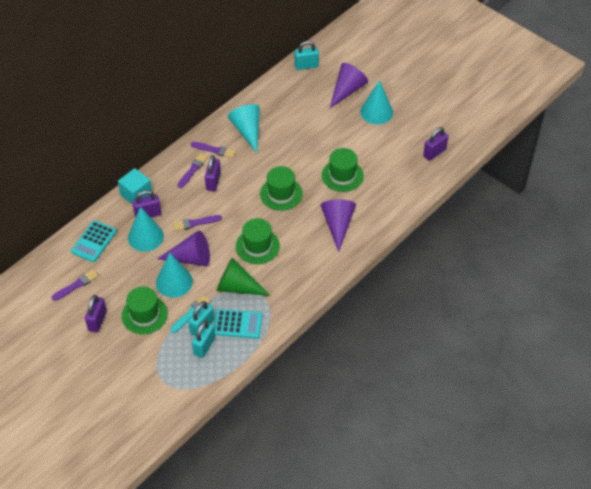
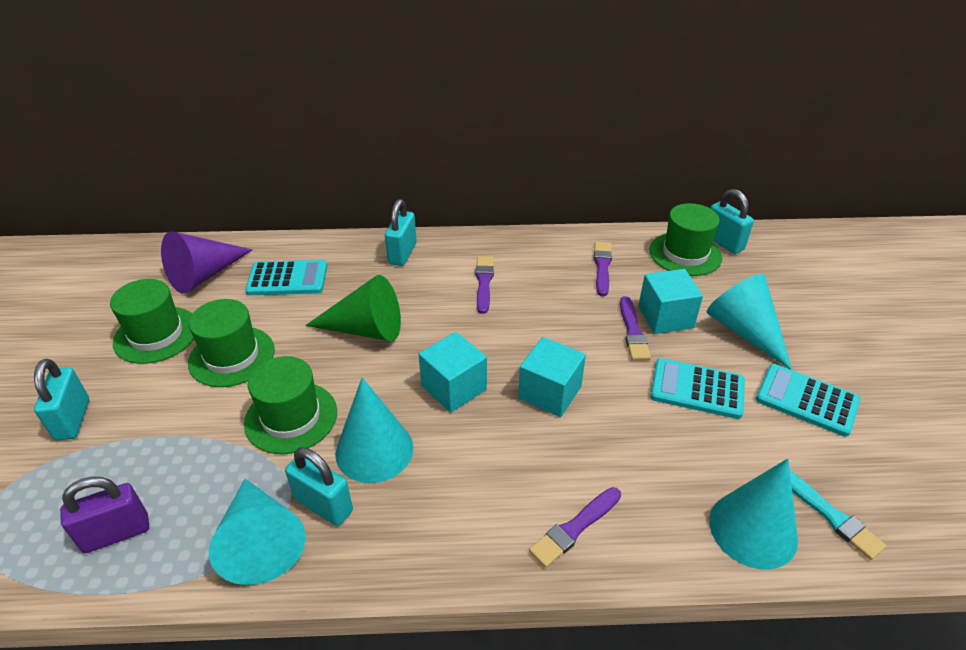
purple cone: [157,231,210,266] [321,199,356,252] [330,63,368,108] = 3 -> [161,231,253,293] = 1
purple padlock: [85,295,107,333] [132,190,161,218] [205,155,221,191] [423,127,448,161] = 4 -> [60,477,149,553] = 1
turquoise calculator: [71,220,117,262] [214,309,262,339] = 2 -> [245,260,327,295] [650,358,745,419] [756,364,860,437] = 3
turquoise cube: [118,168,152,205] = 1 -> [419,332,487,413] [518,337,586,417] [638,269,703,334] = 3
turquoise padlock: [188,301,214,336] [192,321,215,358] [295,41,319,70] = 3 -> [34,359,89,441] [285,447,353,526] [385,199,417,266] [710,189,754,254] = 4

